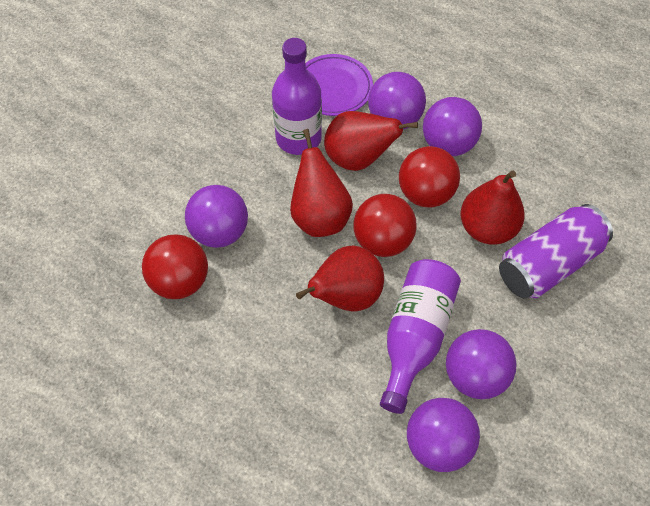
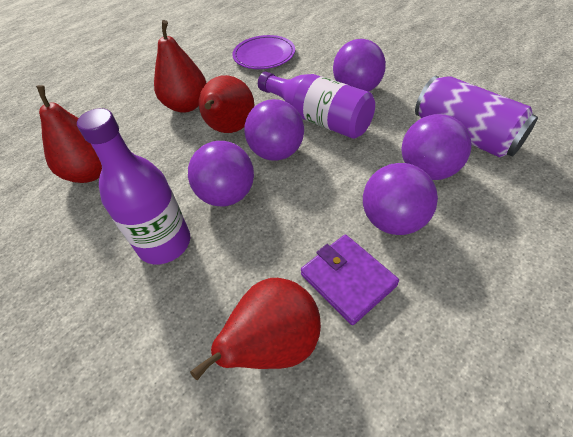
purple wallet: none = 0 -> [301,234,399,325] = 1
red ball: [142,234,208,299] [353,194,417,257] [399,146,460,208] = 3 -> none = 0

